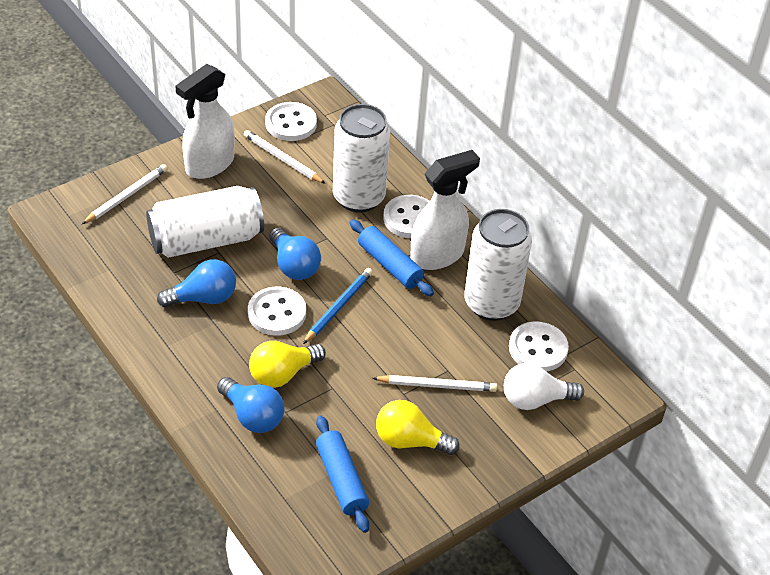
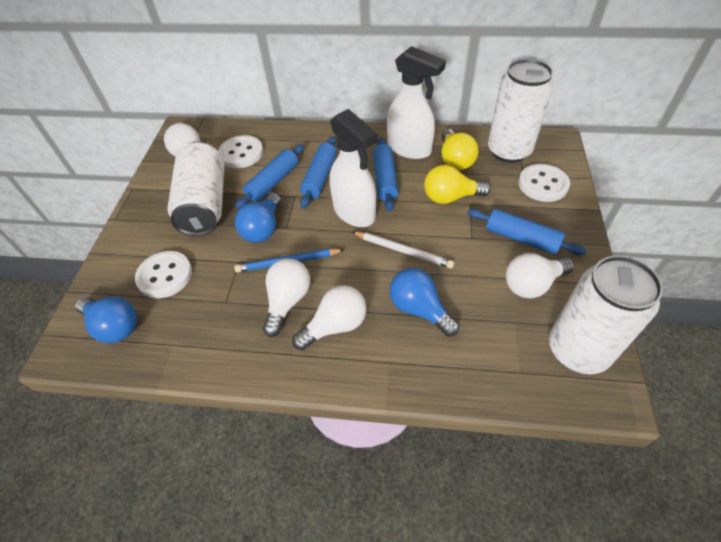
blue rolling pin: [316,416,369,533] [350,219,434,296] = 2 -> [235,144,304,209] [300,136,337,209] [373,137,398,212] [468,209,587,255] = 4
white button: [248,287,306,336] [265,102,317,141] [383,195,430,238] [509,322,569,372] = 4 -> [135,251,192,298] [218,135,263,168] [518,164,570,202] = 3
white light bulb: [504,363,584,410] = 1 -> [164,122,200,156] [263,259,310,337] [292,285,367,350] [506,253,574,298] = 4
white pencil: [82,164,168,224] [244,130,326,184] [372,375,497,392] = 3 -> [352,231,454,268] = 1

